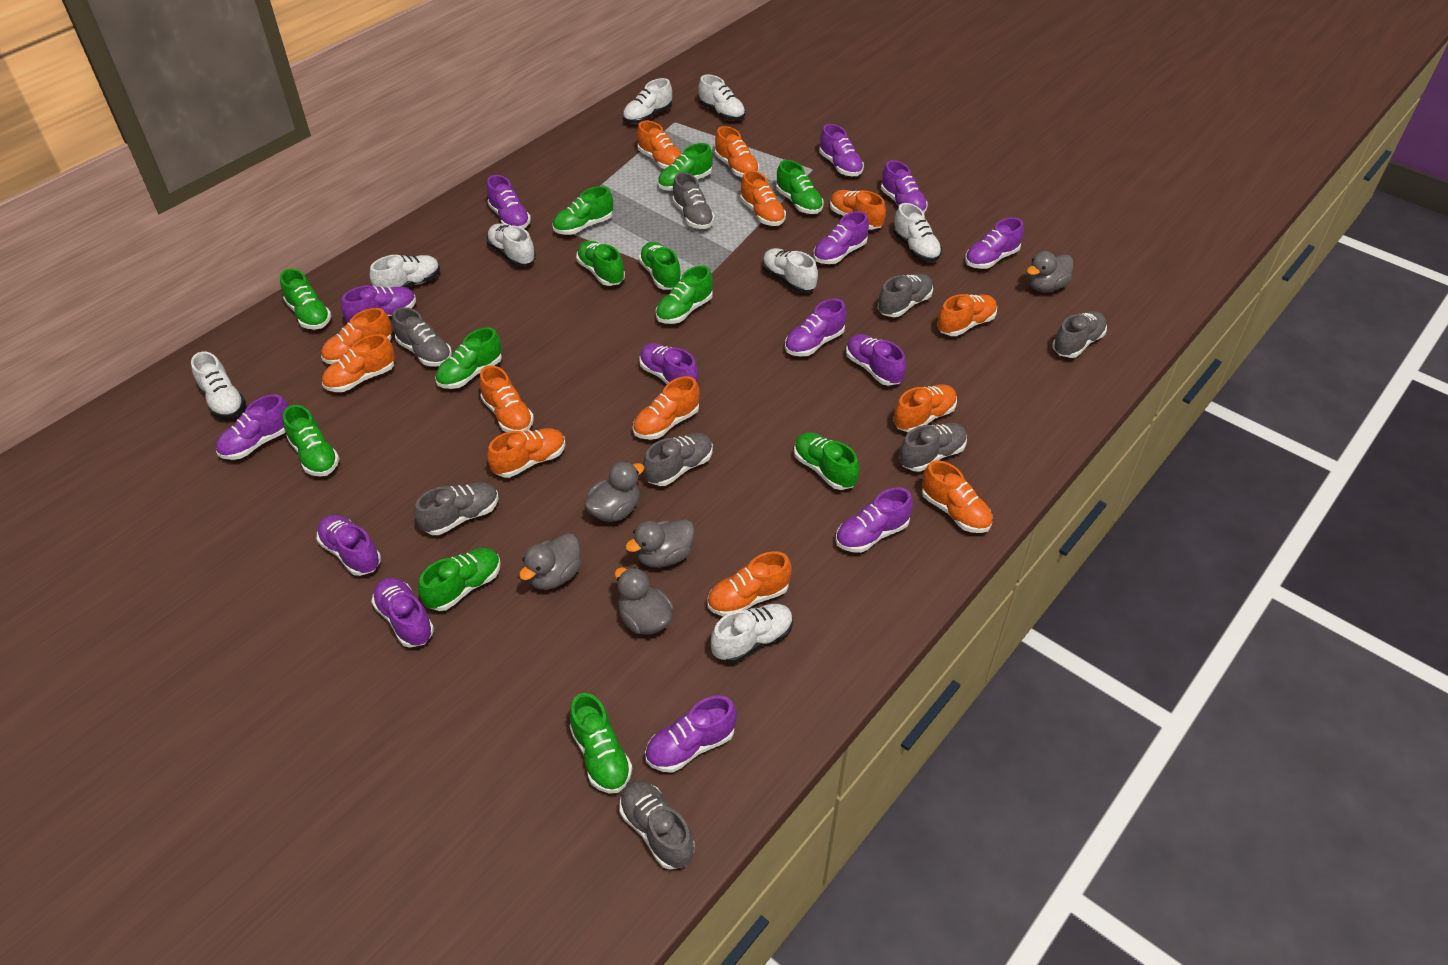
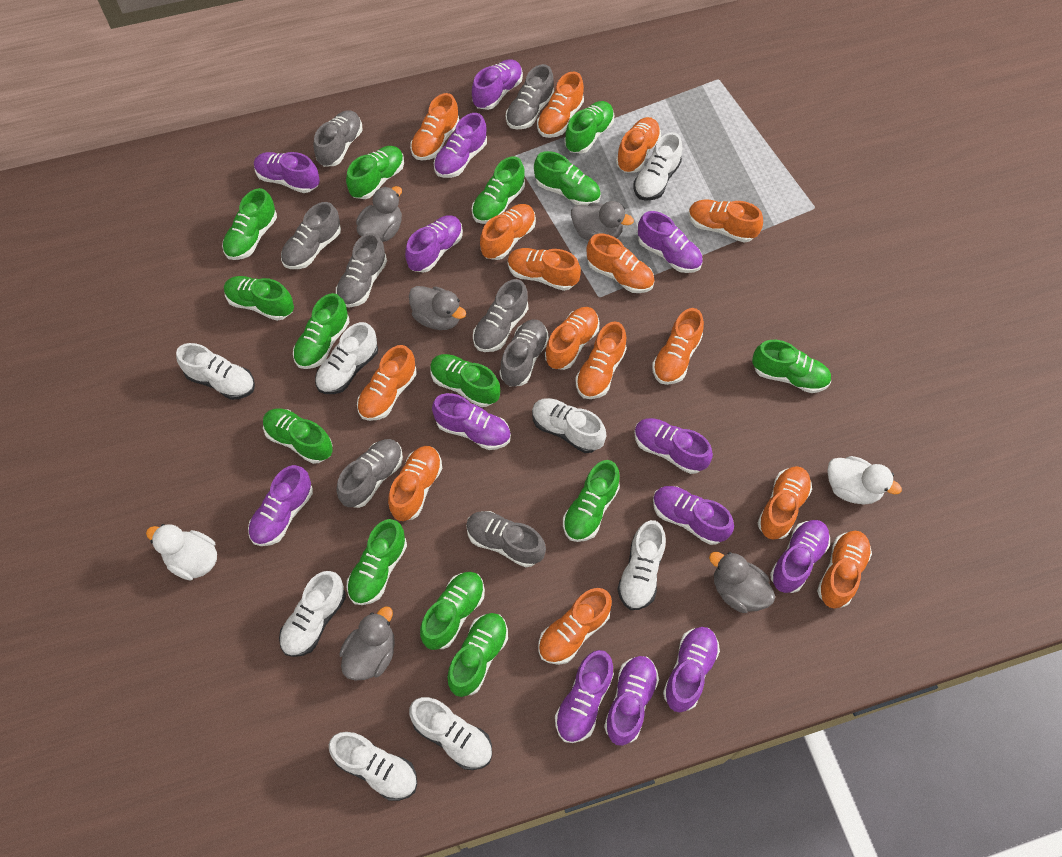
green shoe: [280,269,331,330] [283,405,340,476] [418,548,501,611] [435,327,502,389] [552,186,613,235] [570,693,632,794] [576,241,625,286] [639,242,681,289] [656,266,713,324] [658,143,713,191] [776,160,824,214] [794,433,859,490] = 12 -> [222,188,277,260] [224,276,294,321] [263,409,333,464] [293,293,350,369] [346,146,404,199] [347,519,407,605] [420,572,485,650] [430,354,500,407] [447,613,508,697] [472,156,525,224] [534,151,601,206] [563,460,620,542] [564,101,614,154] [752,340,831,393] = 14
orange shoe: [321,308,392,364] [322,334,395,392] [479,365,534,432] [487,428,566,478] [633,376,700,440] [637,121,682,169] [707,551,792,617] [715,126,759,177] [740,170,786,226] [830,190,886,230] [893,384,957,433] [922,460,992,533] [937,294,997,336] = 13 -> [357,345,417,421] [388,446,442,521] [410,93,459,160] [480,204,536,260] [508,248,581,291] [537,71,584,138] [538,588,612,665] [545,307,599,370] [575,321,627,399] [587,234,654,293] [616,117,661,173] [652,308,704,385] [689,199,763,243] [758,466,812,540] [817,531,872,609] = 15
purple shoe: [216,394,289,460] [317,515,381,576] [341,285,416,322] [371,578,434,648] [487,175,531,229] [639,343,698,384] [645,696,737,773] [785,299,846,356] [813,211,869,264] [819,124,864,176] [835,488,913,553] [846,334,906,386] [881,160,928,213] [965,217,1024,269] = 14 -> [248,465,313,546] [254,152,320,193] [405,215,463,273] [432,393,511,450] [434,113,487,178] [472,59,523,110] [555,650,614,743] [604,656,659,746] [634,418,713,474] [638,211,703,273] [653,486,734,545] [663,627,720,712] [770,520,830,593] = 13
white duck: none = 0 -> [146,524,217,580] [828,456,902,505] = 2

